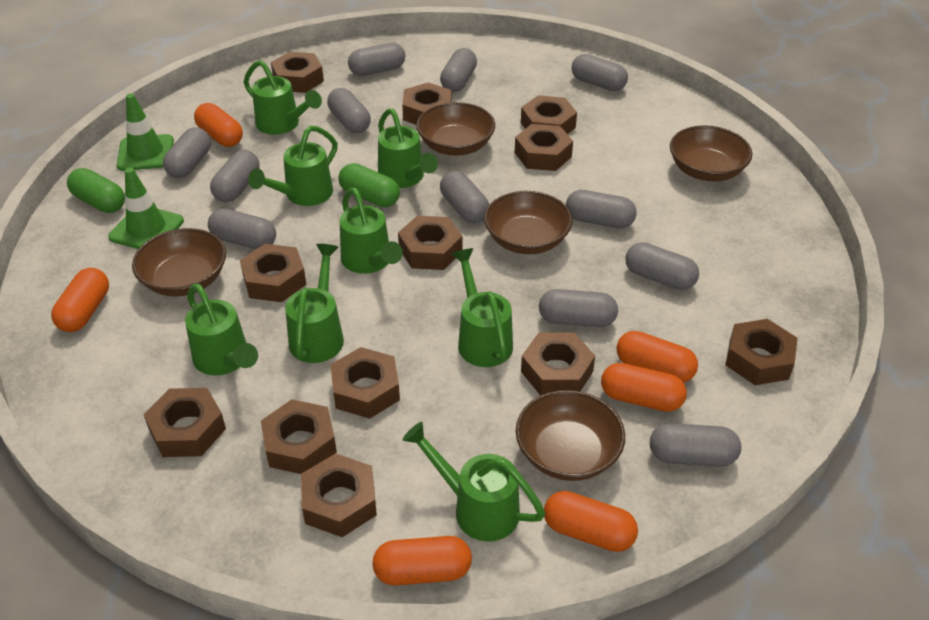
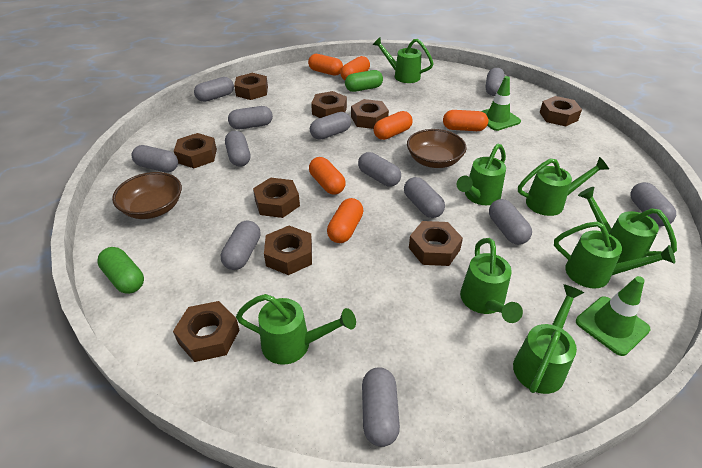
brown bowl: [132,228,226,297] [416,102,495,155] [484,191,573,254] [516,390,625,481] [670,125,752,181] = 5 -> [112,172,182,219] [407,129,467,168] = 2
brown nut: [144,388,226,457] [240,244,306,302] [261,399,337,474] [271,52,324,93] [301,453,377,537] [330,347,400,419] [398,216,463,270] [402,82,451,125] [515,124,573,171] [521,95,577,134] [521,333,595,396] [725,319,798,385] = 12 -> [173,301,239,362] [174,133,217,168] [234,73,268,100] [253,178,300,218] [264,226,312,275] [311,91,347,118] [351,99,389,129] [409,221,463,266] [540,96,582,126] = 9

